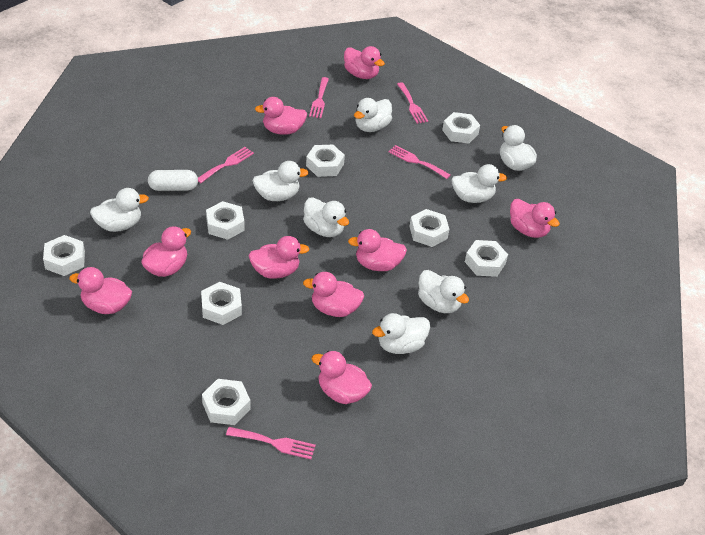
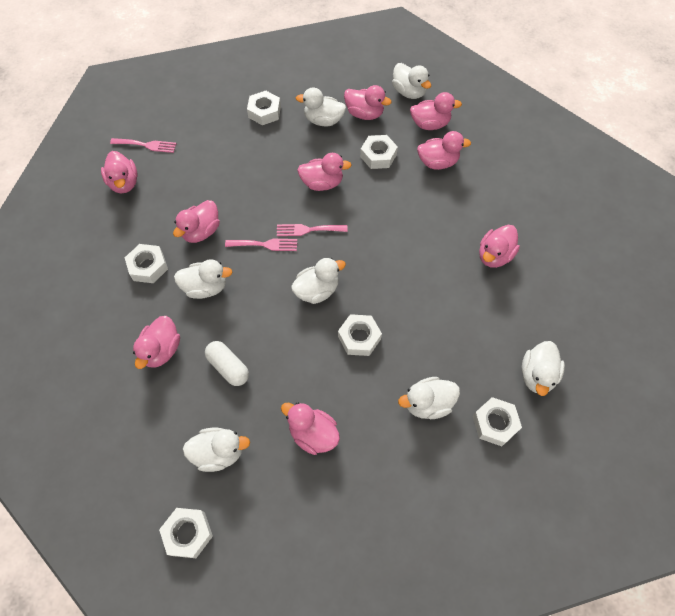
pink fork: [198,147,254,183] [226,427,316,459] [309,77,329,118] [389,145,451,179] [397,82,428,124] = 5 -> [110,138,177,153] [225,239,297,251] [277,224,348,236] = 3
white duck: [90,188,149,232] [252,161,309,201] [303,197,349,237] [354,98,392,132] [372,313,430,354] [418,270,469,313] [451,164,507,203] [500,125,537,171] = 8 -> [174,259,232,299] [183,428,250,472] [291,258,346,304] [296,88,346,127] [392,63,431,99] [398,377,460,419] [522,341,565,396] = 7
white nut: [43,235,85,276] [201,282,242,325] [202,379,250,425] [206,201,245,240] [306,145,345,177] [410,209,449,247] [442,112,480,144] [465,240,508,277] = 8 -> [125,244,168,283] [159,508,213,558] [247,91,281,125] [338,314,382,356] [360,135,398,169] [473,397,522,446] = 6

